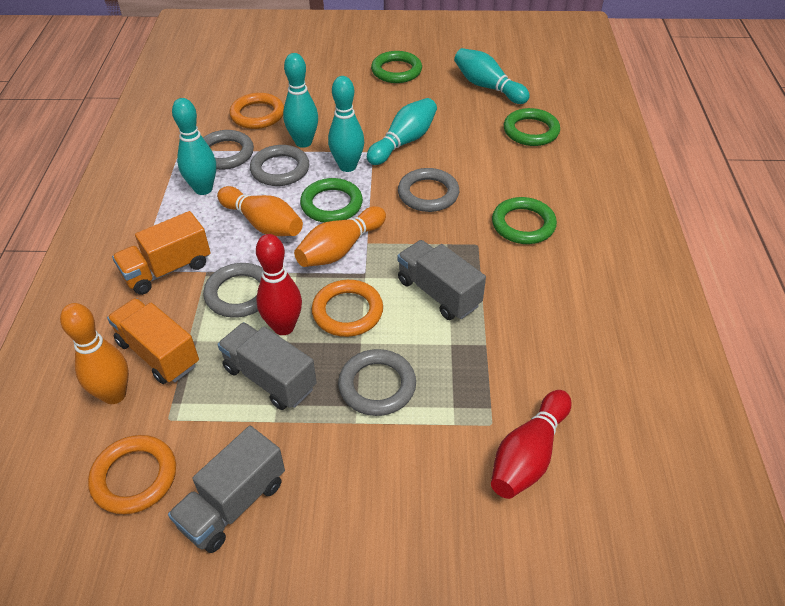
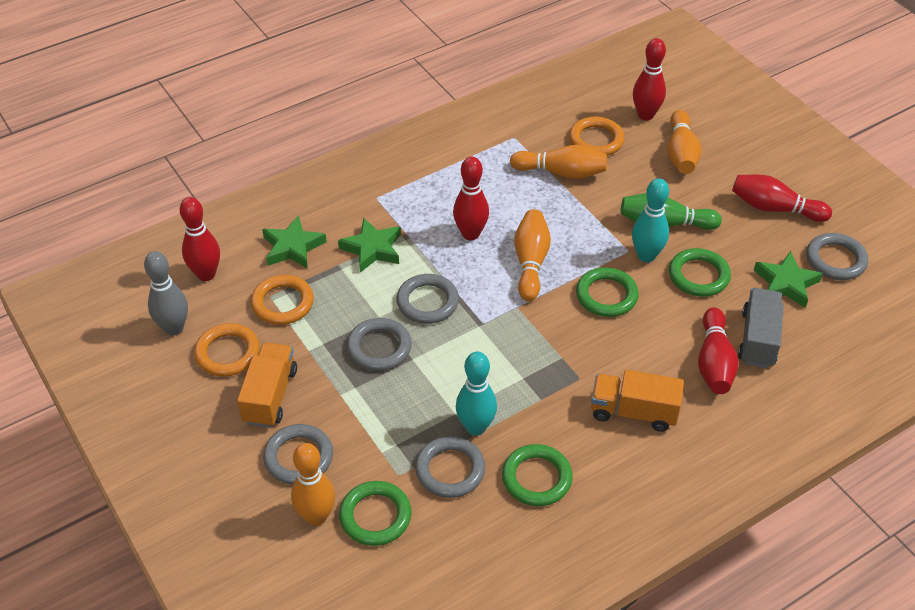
green bowling pin: none = 0 -> [620,193,722,230] = 1
green star: none = 0 -> [262,216,327,269] [338,218,401,273] [754,251,823,308] = 3
grey bowling pin: none = 0 -> [144,251,188,336] = 1
grey truck: [168,426,285,553] [217,322,317,410] [397,240,486,320] = 3 -> [738,288,784,368] = 1
orange bowling pin: [60,303,129,404] [217,186,303,236] [294,206,386,267] = 3 -> [291,443,335,526] [510,145,607,179] [514,209,551,301] [667,110,702,174] = 4
red bowling pin: [256,234,302,335] [491,390,571,499] = 2 -> [180,197,220,281] [453,157,489,240] [633,38,666,120] [698,307,739,394] [732,175,832,222] = 5
turquoise bowling pin: [172,98,216,195] [283,53,318,148] [328,76,364,172] [367,98,437,165] [454,48,530,104] = 5 -> [456,352,497,436] [632,178,669,262] = 2

